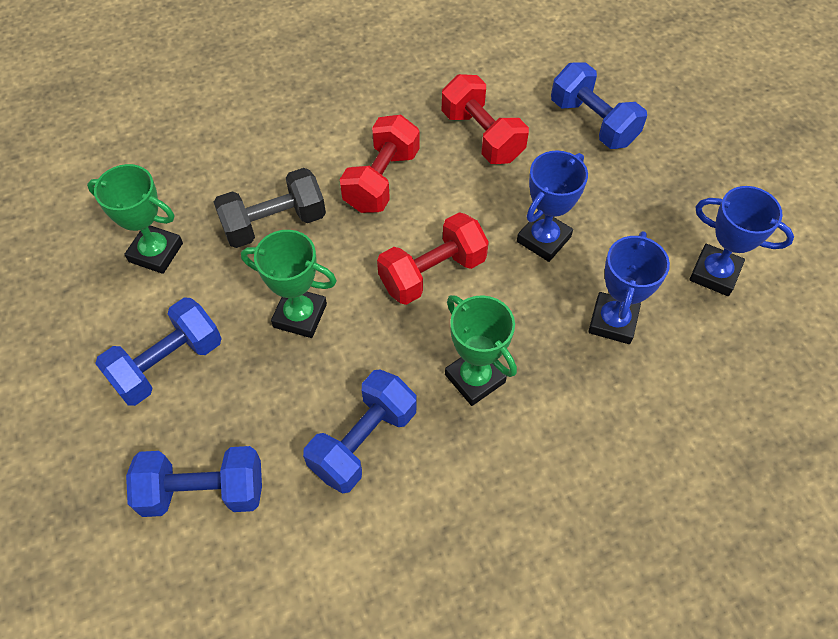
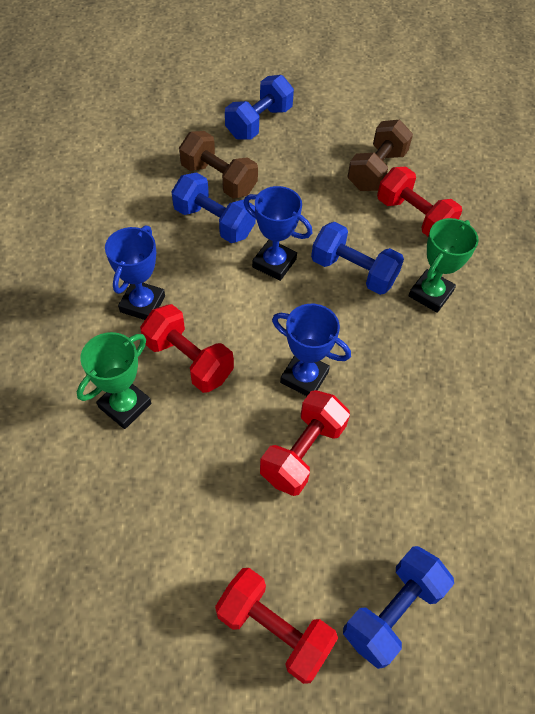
black dumbbell: [214,168,326,248] = 1 -> none = 0
brown dumbbell: none = 0 -> [179,131,258,199] [347,120,413,191] = 2
green trophy: [87,164,183,274] [241,230,337,338] [445,295,517,406] = 3 -> [77,332,151,429] [408,218,479,313] = 2
red dumbbell: [340,115,419,213] [377,212,489,305] [441,74,529,164] = 3 -> [140,304,234,393] [215,568,338,684] [260,390,350,496] [377,167,462,236] = 4

